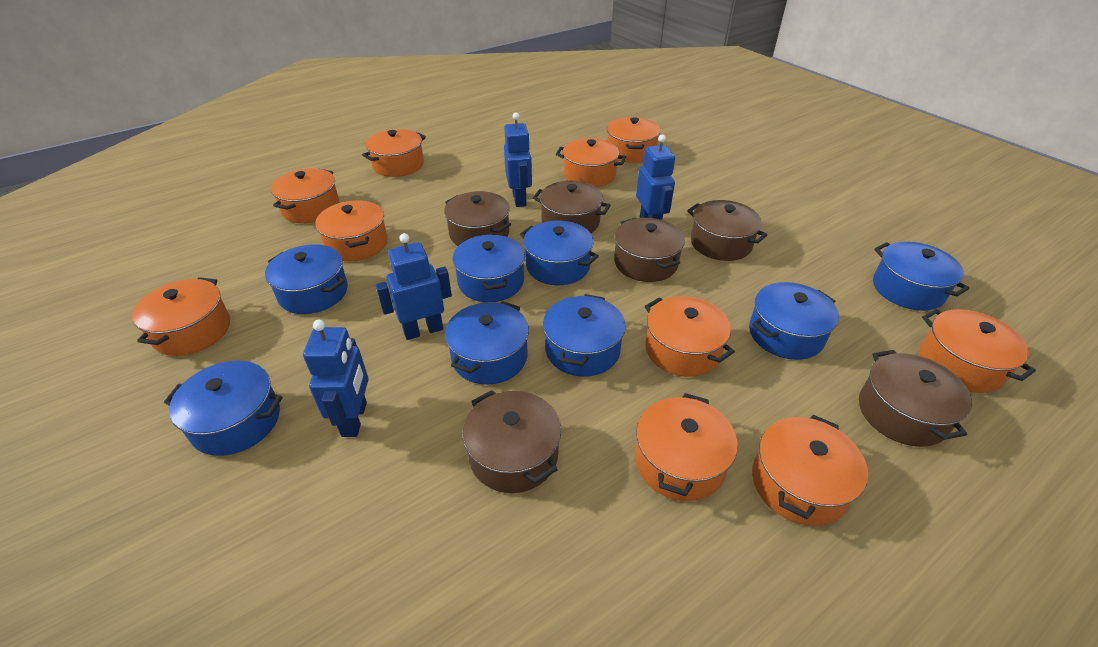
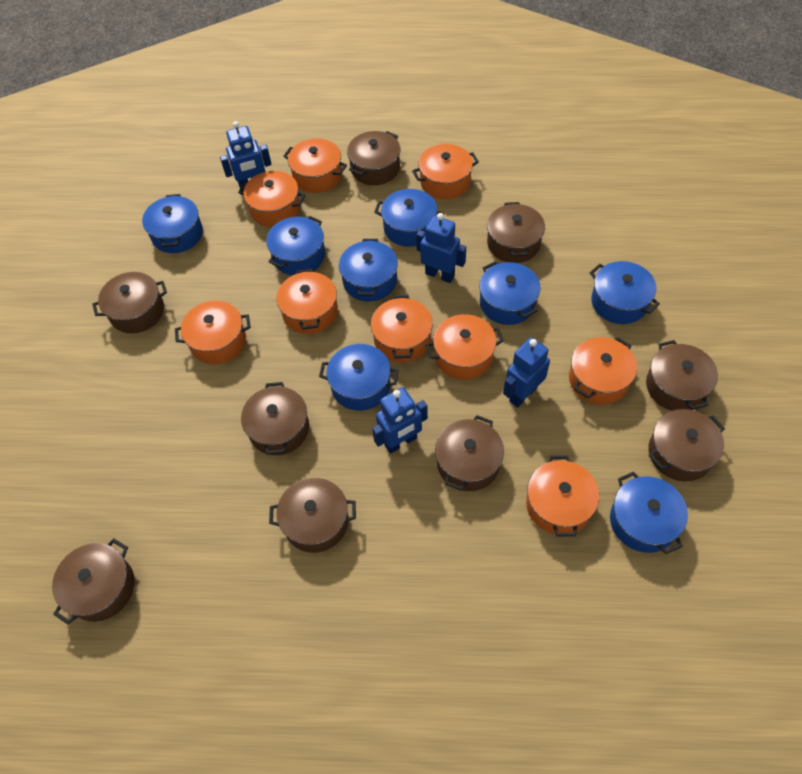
brown pot: [444,191,511,246] [463,390,561,493] [533,181,611,233] [614,218,685,282] [687,200,767,261] [859,350,972,447] = 6 -> [52,538,135,624] [92,272,167,333] [241,382,309,455] [269,478,356,553] [347,131,401,185] [435,415,504,491] [487,202,545,263] [646,340,718,411] [648,409,725,481] = 9
orange pot: [132,277,230,356] [271,168,340,223] [315,200,388,261] [362,129,426,177] [556,138,626,187] [607,117,660,163] [635,393,738,501] [645,296,735,377] [752,415,868,526] [920,309,1036,393] = 10 -> [175,301,251,364] [238,171,305,227] [277,269,338,334] [283,138,347,193] [371,295,433,362] [412,144,479,199] [425,314,504,380] [526,455,599,537] [569,337,637,405] = 9

